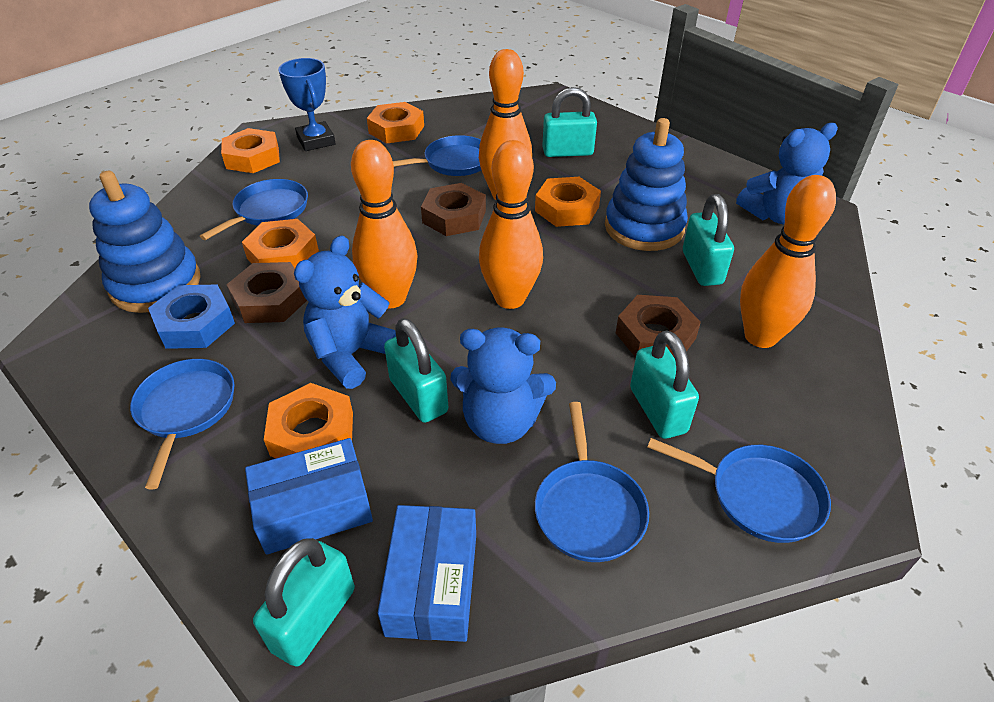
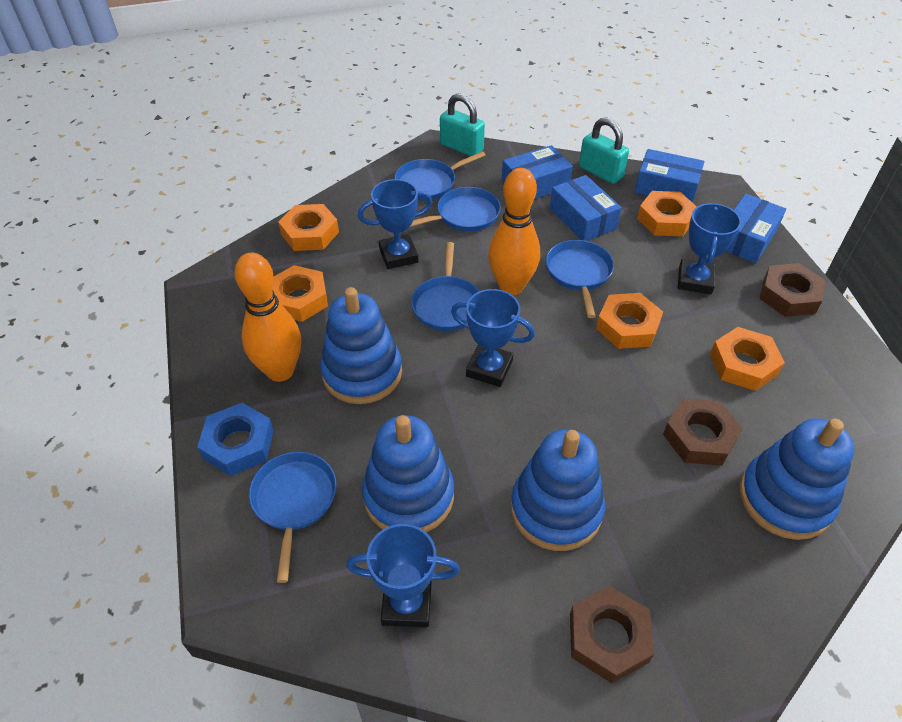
blue box: [245,438,373,555] [378,505,476,642] = 2 -> [502,145,573,199] [550,175,622,241] [635,149,705,203] [726,194,786,263] = 4
blue stacking toy: [89,171,200,313] [605,118,688,251] = 2 -> [320,287,402,404] [362,415,454,533] [511,429,605,551] [740,418,854,540] = 4
blue teddy bear: [294,236,396,389] [450,327,556,444] [736,123,838,225] = 3 -> none = 0
blue trophy: [278,58,336,151] = 1 -> [346,524,460,627] [358,179,432,269] [451,289,535,387] [678,203,741,294] = 4
orange bowling pin: [351,140,418,308] [479,49,532,200] [479,140,543,309] [740,175,836,348] = 4 -> [234,253,301,382] [488,168,540,295] = 2
turquoise padlock: [253,538,355,667] [384,318,448,423] [542,87,597,157] [630,331,699,439] [683,194,734,286] = 5 -> [440,93,485,156] [579,117,629,184] = 2

